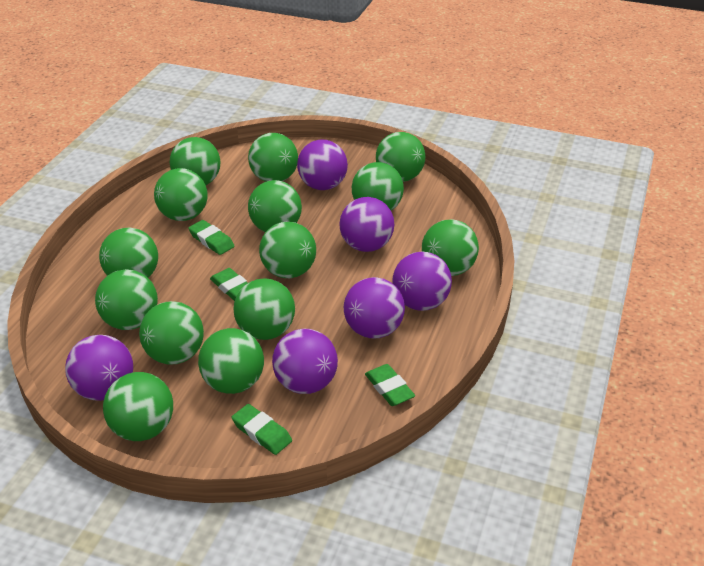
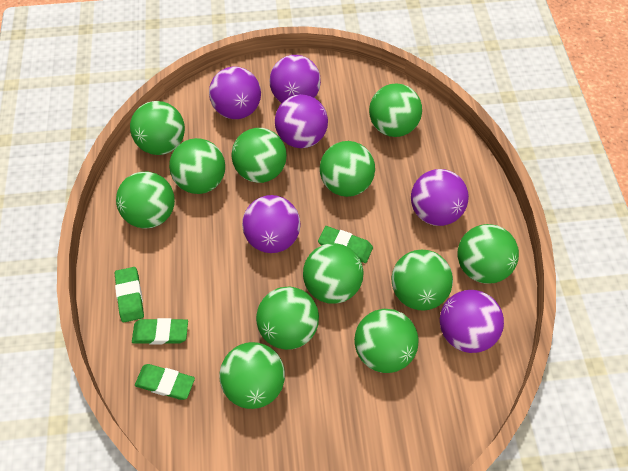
green ball: [95,269,158,330] [99,228,158,278] [103,372,173,441] [139,301,204,364] [154,168,208,221] [170,137,220,185] [198,328,264,394] [233,278,295,340] [248,133,298,182] [248,180,302,232] [259,222,316,278] [352,162,404,210] [376,132,425,182] [422,219,479,276] = 14 -> [116,172,175,228] [130,101,185,155] [169,138,225,194] [219,342,285,409] [231,128,287,183] [256,287,319,350] [303,243,364,304] [320,141,375,197] [354,309,418,373] [369,83,422,137] [392,250,453,310] [457,224,519,284] = 12

